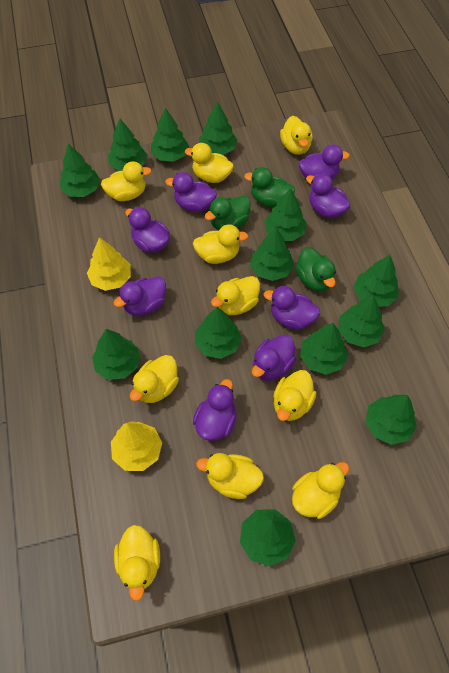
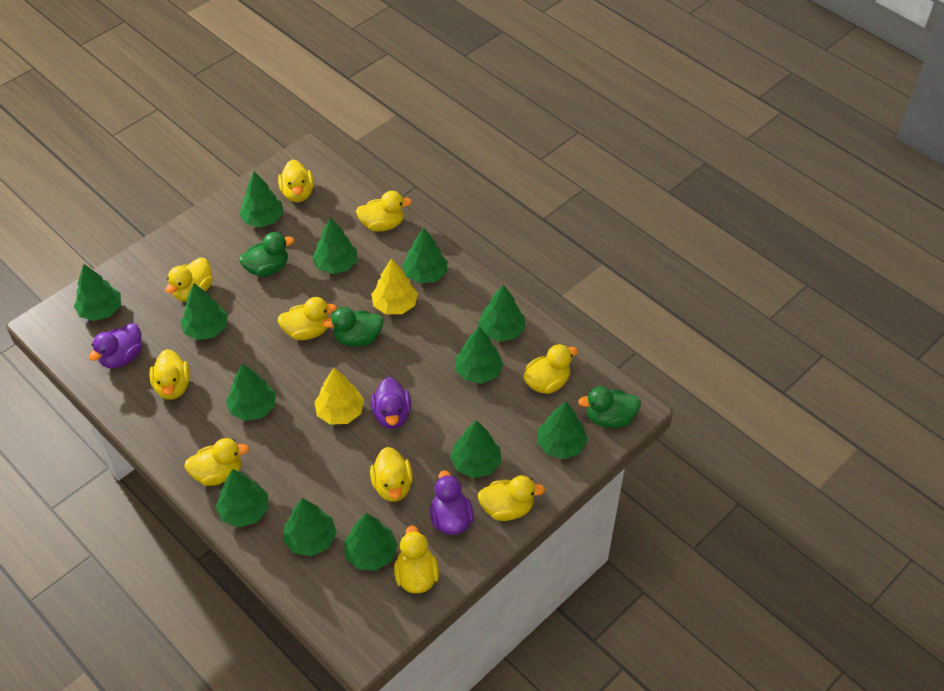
purple duck: [114,276,166,316] [125,207,170,253] [165,172,217,212] [193,379,237,441] [252,334,296,381] [264,286,320,330] [299,145,350,179] [306,173,350,218] = 8 -> [89,323,142,368] [371,377,411,429] [430,470,474,535] = 3

